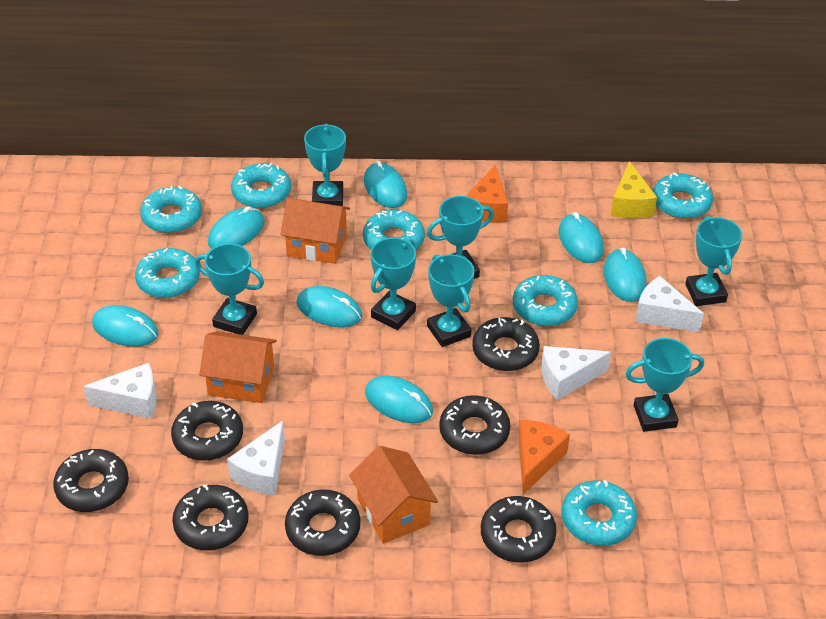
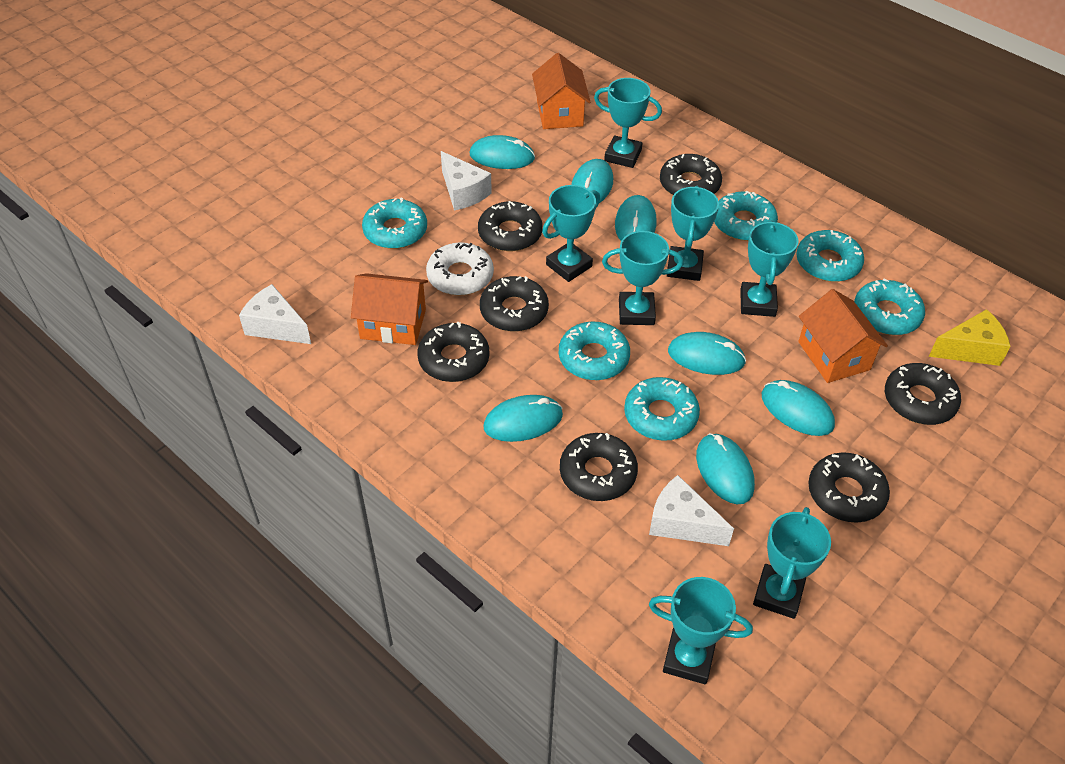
orange cheese: [466,165,508,223] [519,420,570,494] = 2 -> none = 0
turquoise donut: [135,248,200,298] [140,186,202,233] [231,163,291,208] [363,210,425,250] [513,275,578,326] [561,480,637,546] [653,173,713,219] = 7 -> [362,198,427,249] [559,322,630,380] [624,377,700,441] [714,191,778,241] [796,230,864,282] [854,279,925,335] = 6
white cheese: [83,363,157,419] [227,421,285,495] [542,346,611,400] [635,276,704,333] = 4 -> [239,284,311,344] [441,151,492,210] [649,475,734,546] = 3
white donut: none = 0 -> [426,242,494,295] = 1

